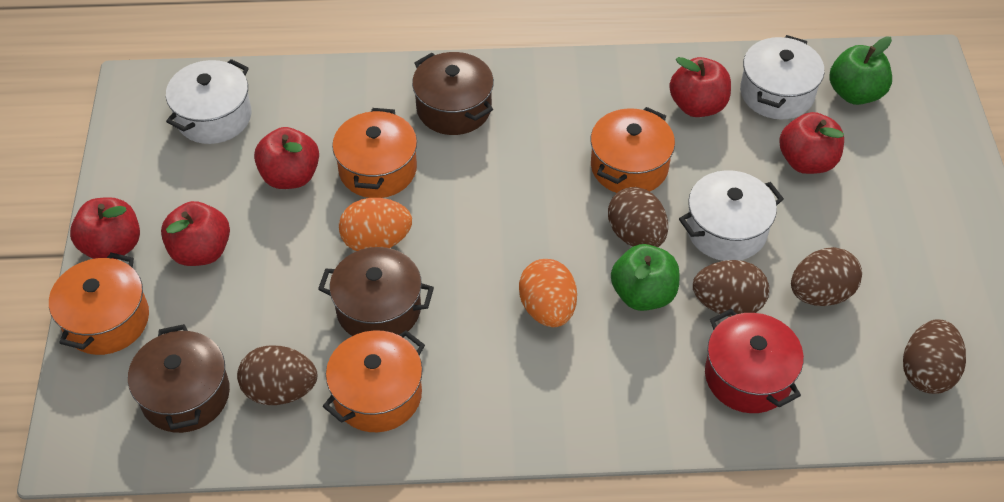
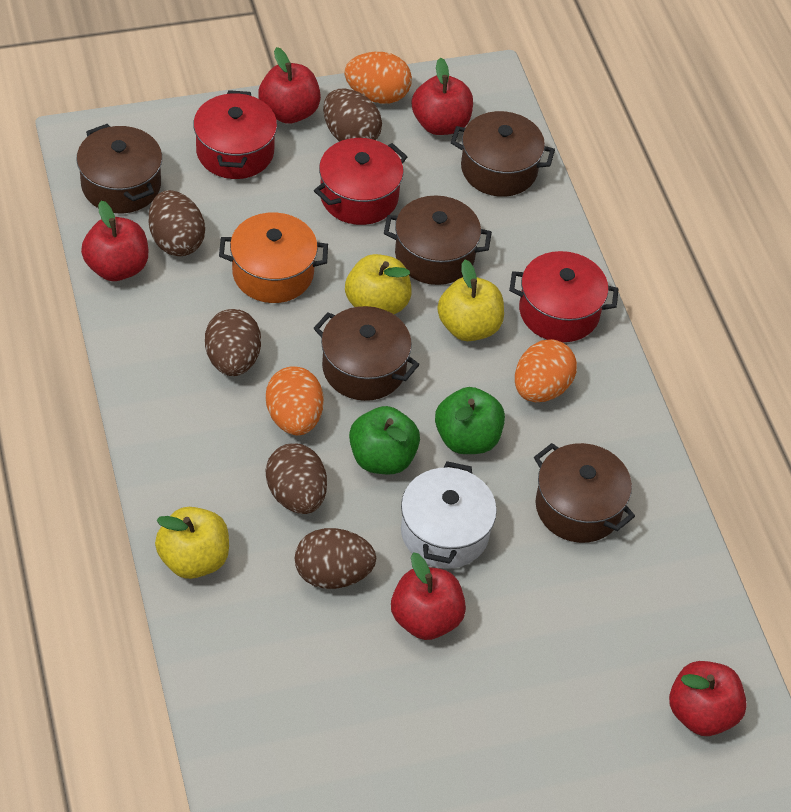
brown pot: [128,324,230,433] [318,247,434,336] [412,52,494,135] = 3 -> [76,124,162,213] [314,306,420,401] [384,196,492,285] [451,111,555,197] [534,443,635,543] = 5
orange egg: [339,198,412,251] [519,259,577,327] = 2 -> [266,366,324,435] [345,52,412,104] [515,339,577,402] = 3
orange pot: [49,253,149,355] [323,330,425,432] [332,108,417,198] [590,107,675,193] = 4 -> [219,212,328,303] = 1
red pot: [705,309,804,413] = 1 -> [193,90,277,179] [314,138,407,225] [509,251,618,342] = 3
white pot: [166,59,252,144] [679,170,784,261] [740,35,824,119] = 3 -> [401,461,497,569] = 1
yellow apple: none = 0 -> [155,507,229,579] [345,254,412,314] [437,260,504,341] = 3

